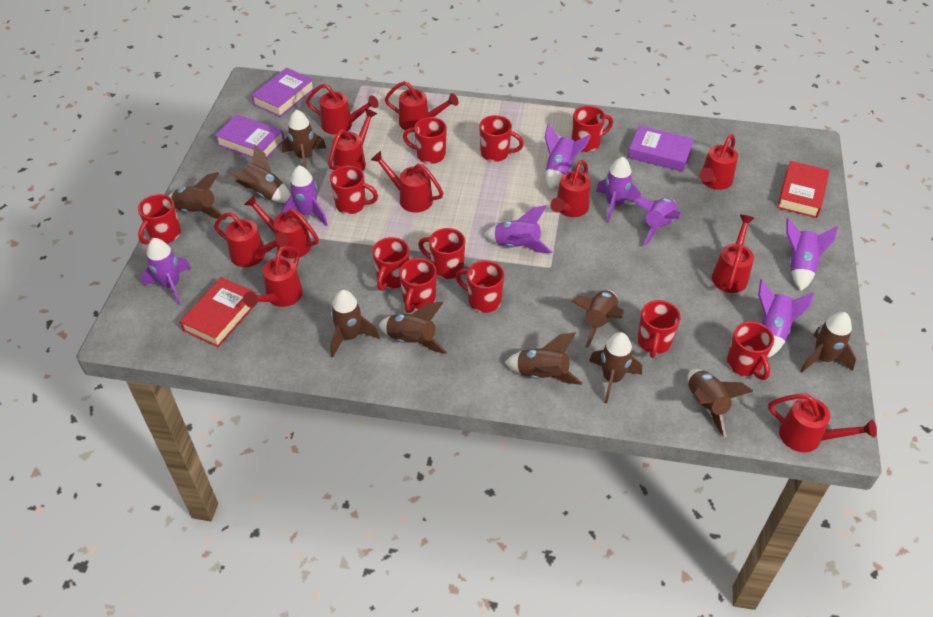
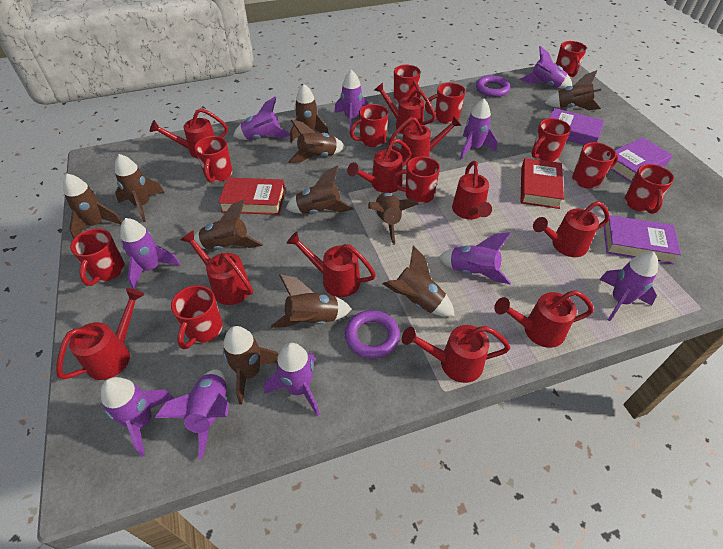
brown rocket: [169,172,227,220] [227,145,291,203] [282,109,326,169] [330,290,380,357] [379,302,447,354] [505,332,582,385] [571,290,624,348] [589,332,642,403] [688,369,753,437] [800,312,856,372] = 10 -> [63,174,122,239] [115,154,165,222] [194,199,263,250] [223,326,278,405] [271,274,352,328] [286,165,353,214] [288,119,345,163] [290,84,329,143] [368,192,418,245] [383,245,455,317] [545,70,601,110] = 11
purple ring: none = 0 -> [345,310,400,359] [476,75,510,97] = 2
purple rocket: [141,238,191,305] [281,165,328,226] [484,205,552,253] [545,124,591,190] [596,157,641,223] [634,197,682,246] [758,280,814,358] [786,218,838,291] = 8 -> [101,377,174,457] [120,218,181,289] [155,369,230,460] [233,96,290,140] [264,343,320,416] [334,70,369,128] [438,232,511,284] [460,99,497,160] [520,46,572,89] [599,252,658,321] = 10

